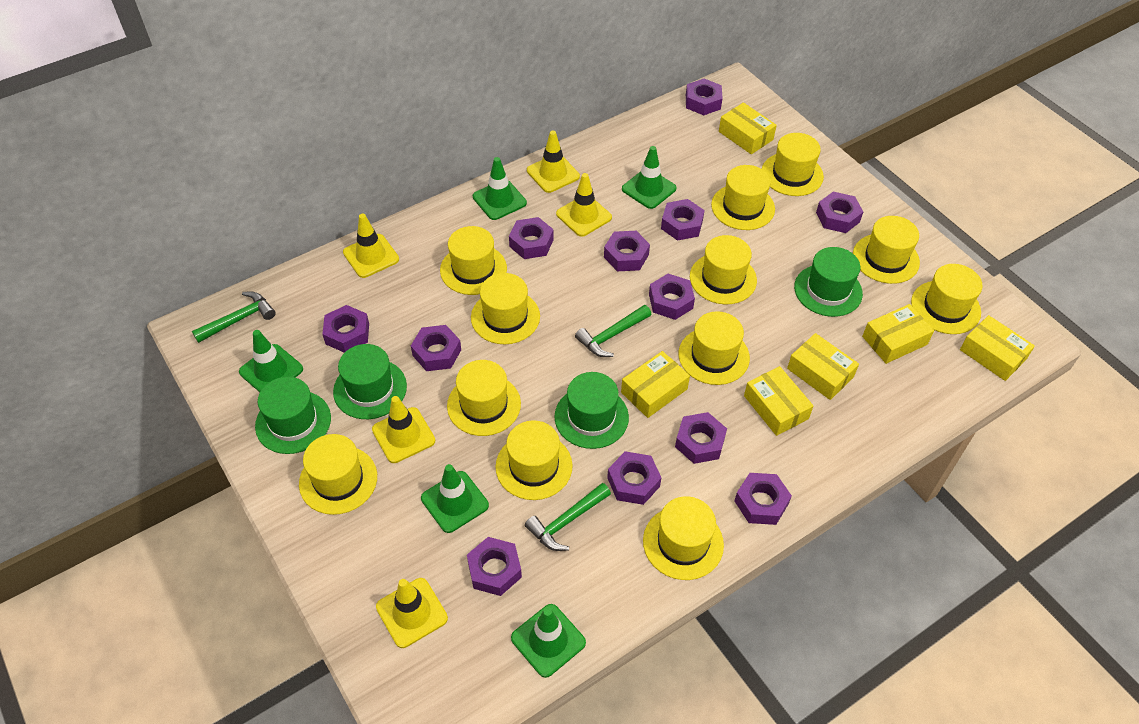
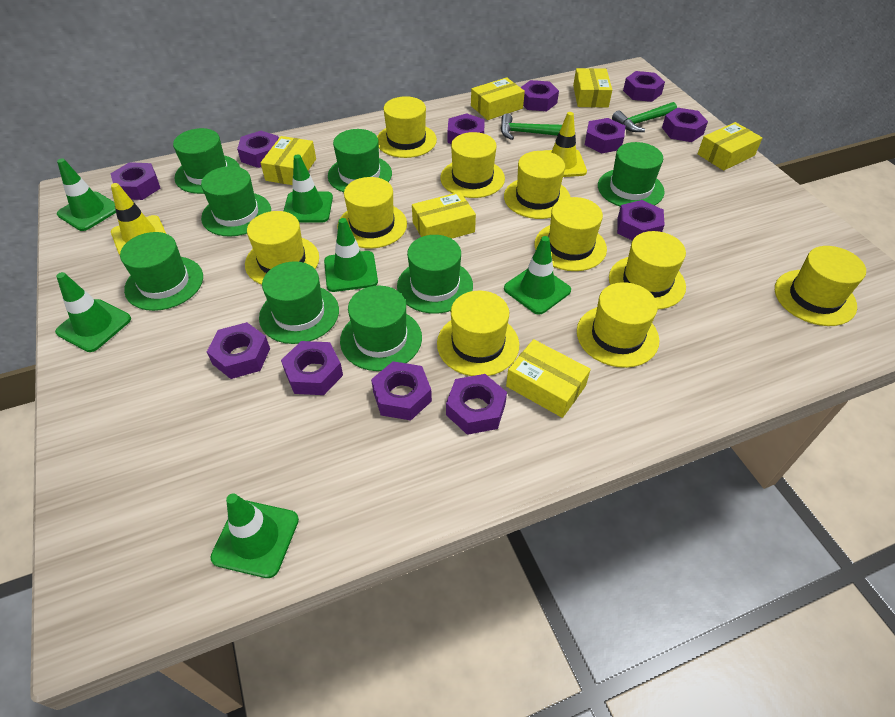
green hammer: [192,291,276,343] [525,483,611,551] [575,305,651,357] = 3 -> [501,113,562,140] [612,102,677,132] = 2
green hat: [255,377,331,454] [333,344,407,419] [554,372,629,449] [794,247,863,317] = 4 -> [120,232,203,311] [173,128,240,194] [201,166,271,236] [259,261,339,344] [328,129,392,192] [340,286,422,371] [397,235,473,314] [598,142,665,207] = 8
green traffic cone: [239,330,303,392] [421,464,489,533] [473,157,527,220] [511,604,586,678] [622,146,677,209] = 5 -> [55,272,131,352] [57,158,116,231] [210,493,299,578] [284,154,333,223] [324,218,378,292] [504,236,571,315] = 6
yellow hat: [299,434,377,515] [440,226,507,295] [447,360,521,436] [471,273,540,344] [496,420,573,500] [643,496,724,580] [679,311,750,385] [690,235,757,304] [711,165,775,230] [762,133,824,196] [853,216,920,284] [911,264,983,334] = 12 -> [245,211,319,284] [337,177,407,249] [377,96,437,158] [437,290,519,376] [440,132,505,198] [504,151,570,219] [535,197,607,271] [577,282,659,368] [609,231,686,309] [775,246,866,326] = 10
yellow traffic cone: [343,214,399,278] [372,396,435,463] [376,578,448,648] [527,131,580,193] [556,173,612,237] = 5 -> [111,183,166,255] [543,112,587,177] = 2

